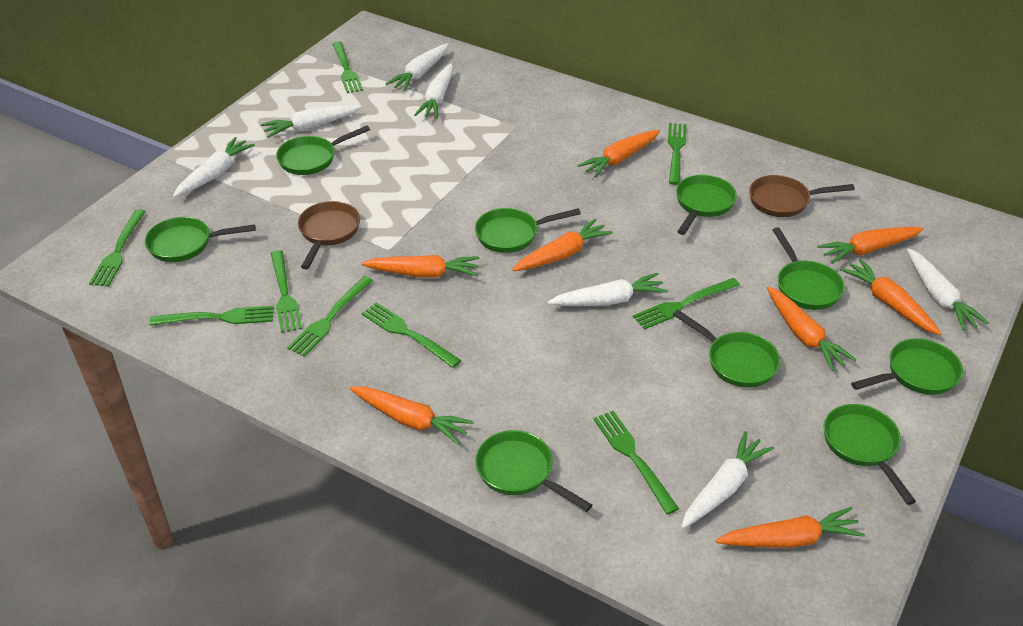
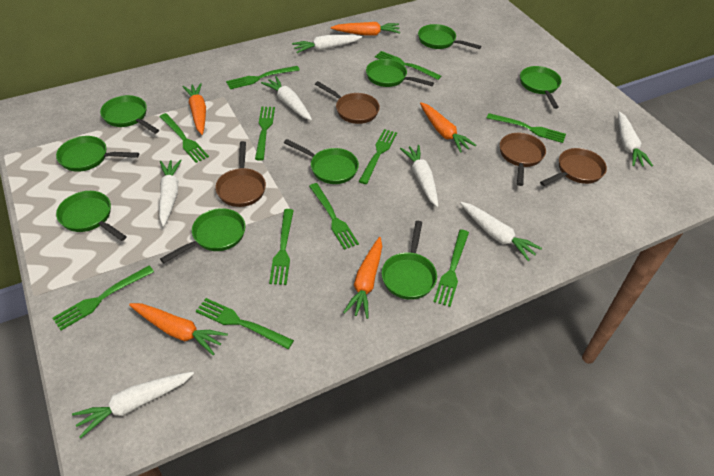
brown pan: [298,201,360,269] [749,175,855,217] = 2 -> [215,141,266,207] [315,81,380,124] [500,133,546,186] [540,148,607,186] = 4
green fork: [89,209,146,287] [150,306,274,325] [271,250,302,333] [287,276,373,357] [332,41,363,93] [361,302,461,368] [593,411,679,515] [633,278,740,330] [668,123,686,185] = 9 -> [53,266,154,330] [159,113,209,163] [196,298,294,349] [226,66,300,89] [255,107,275,161] [269,209,294,285] [309,183,359,250] [359,129,397,184] [375,51,441,80] [433,229,469,307] [487,113,566,143] = 11
orange carrot: [350,386,474,445] [361,255,479,278] [512,218,613,271] [577,130,660,178] [715,507,865,548] [767,286,857,371] [817,227,923,264] [840,258,941,335] = 8 -> [129,303,228,355] [183,83,206,135] [331,22,400,36] [343,237,382,319] [420,102,476,153] = 5

